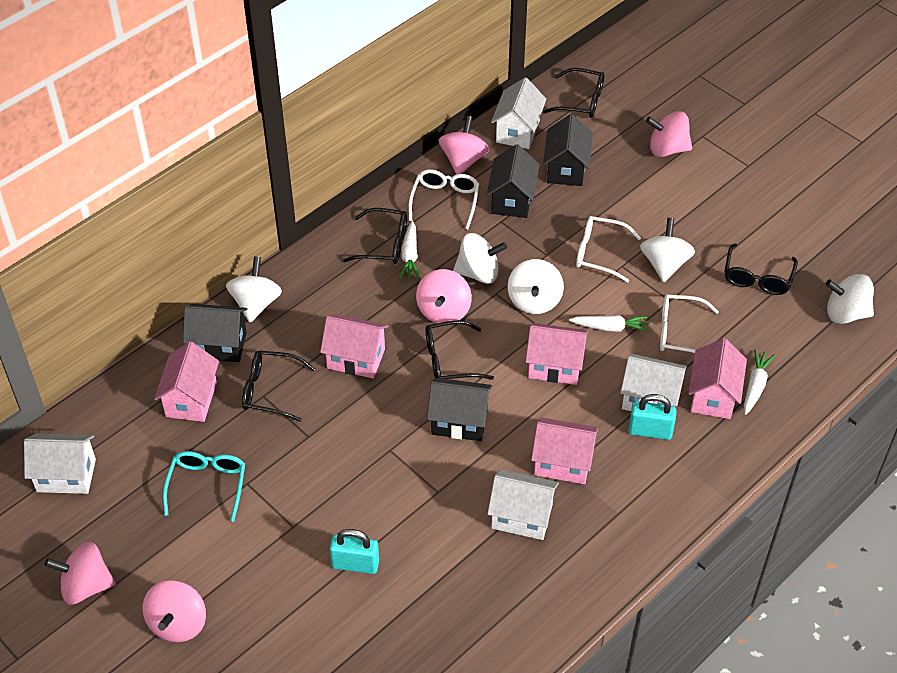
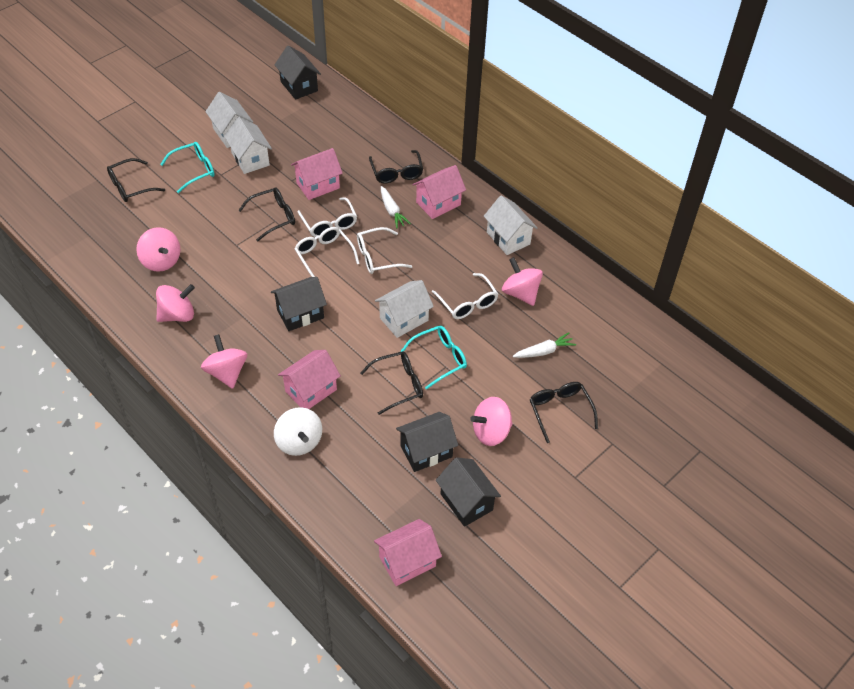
pink house: [154,341,219,422] [320,314,389,379] [525,323,588,385] [531,417,598,484] [688,338,747,419] = 5 -> [278,350,341,409] [291,148,343,200] [374,519,442,586] [412,165,466,219] = 4
turquoise glasses: [163,451,245,522] = 1 -> [160,142,215,193] [400,326,467,389] = 2
turquoise padlock: [330,529,379,574] [628,394,677,440] = 2 -> none = 0
white carrot: [399,221,420,279] [569,315,650,332] [744,349,775,415] = 3 -> [381,186,411,228] [513,332,576,358] = 2
white glasses: [409,169,479,229] [576,216,641,283] [660,294,719,353] = 3 -> [295,227,360,277] [298,197,357,237] [357,227,413,274] [432,273,498,319] = 4
white spinning top: [226,256,282,323] [453,233,507,284] [508,259,564,314] [640,218,695,282] [826,274,874,324] = 5 -> [274,407,322,456] = 1

